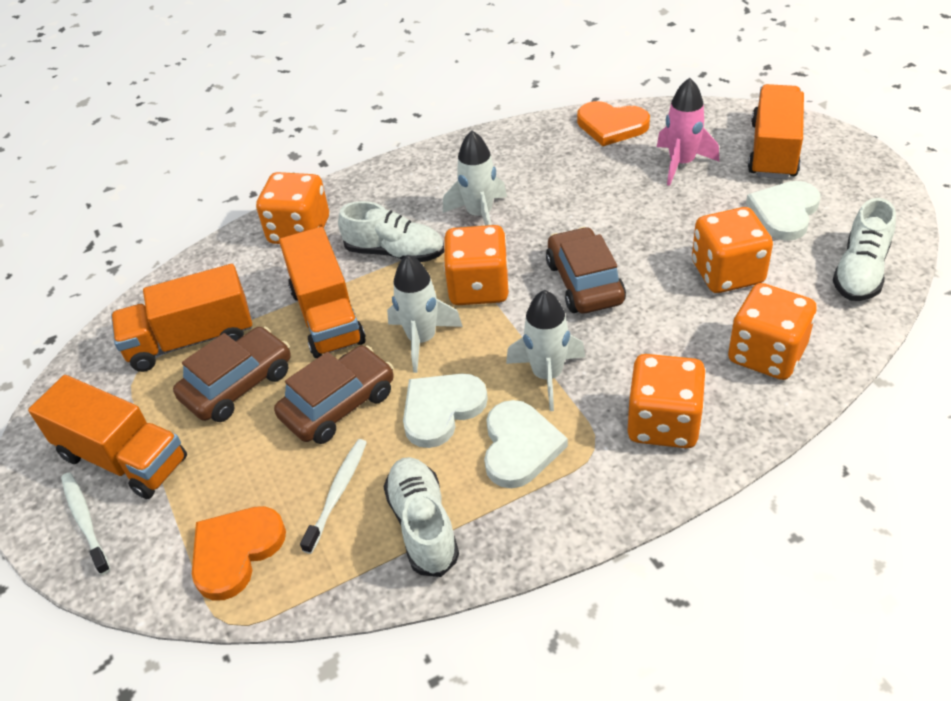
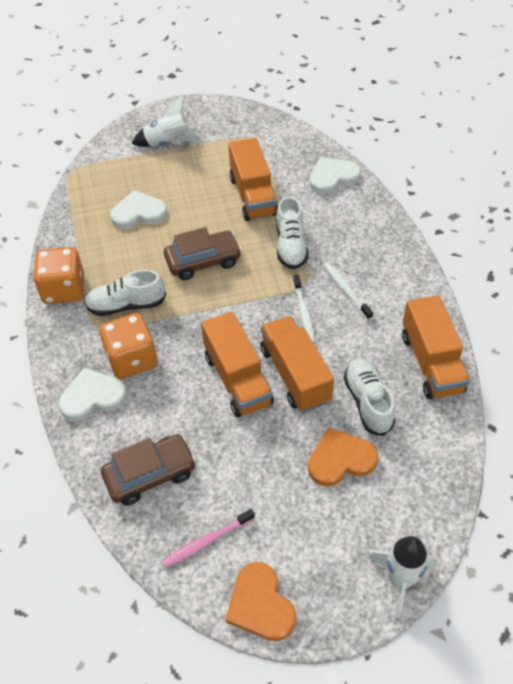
brown car: [173,327,291,422] [274,345,394,444] [546,227,626,314] = 3 -> [101,434,196,506] [164,227,242,280] = 2
orange dice: [256,172,329,244] [444,225,509,305] [628,354,706,448] [692,207,773,293] [728,283,817,380] = 5 -> [33,247,84,304] [99,313,157,379] = 2
pink rocket: [657,78,719,186] = 1 -> none = 0
pink toothbrush: none = 0 -> [162,509,255,568] = 1
white rocket: [387,255,463,373] [443,131,507,226] [506,290,585,411] = 3 -> [132,96,202,147] [368,536,436,619] = 2

